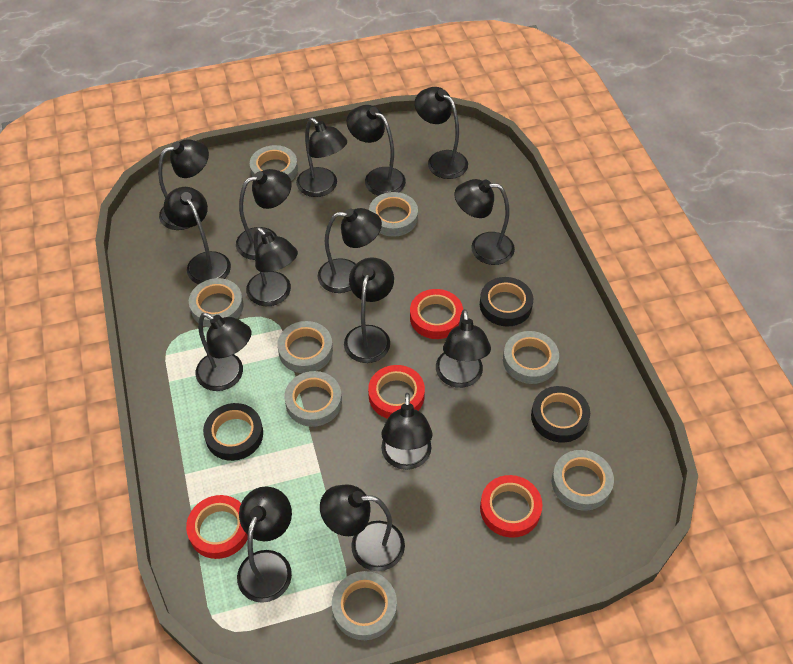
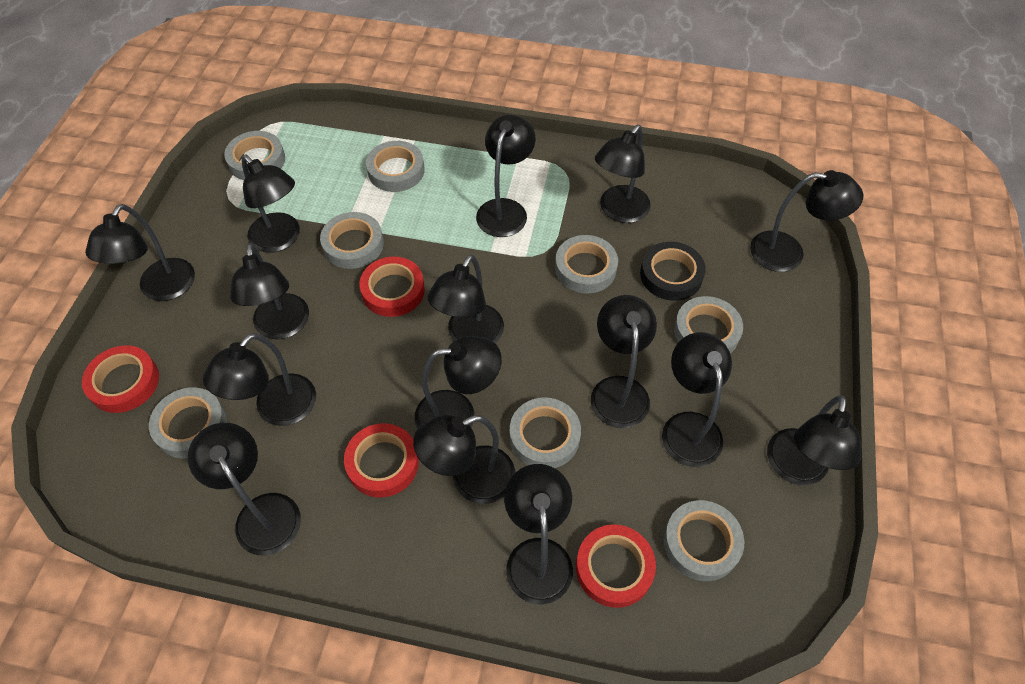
black tape: [203,403,263,461] [480,277,533,327] [531,386,590,443] = 3 -> [640,242,706,301] = 1

